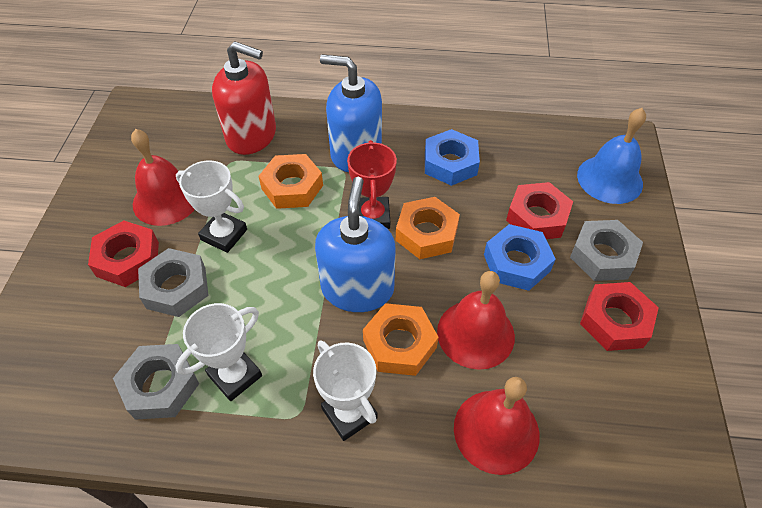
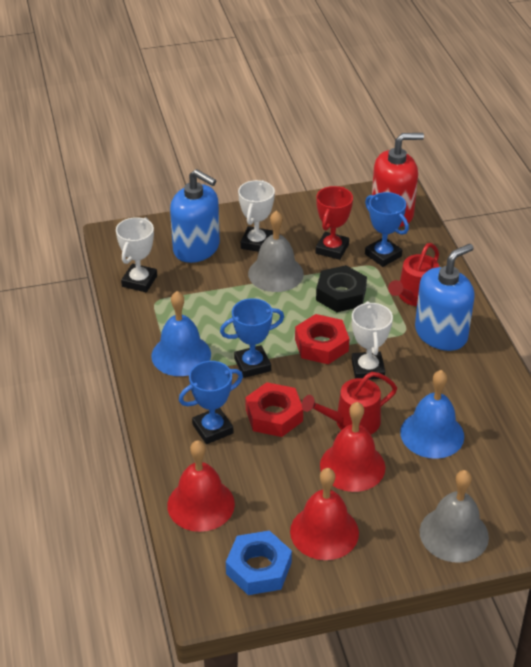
black nut: none = 0 -> [316,265,367,312] = 1
blue bell: [577,108,646,204] = 1 -> [151,291,211,376] [400,370,464,459] = 2
blue nut: [425,129,480,186] [484,224,556,291] = 2 -> [226,530,292,595] = 1
blue trophy: none = 0 -> [179,361,243,444] [220,298,284,378] [365,192,409,267] = 3
grey bell: none = 0 -> [248,210,304,292] [420,470,489,563] = 2
grey nut: [113,344,199,420] [138,248,209,317] [570,220,643,281] = 3 -> none = 0
orange nut: [259,154,323,209] [363,303,439,376] [396,197,460,259] = 3 -> none = 0
red nut: [88,221,159,287] [506,182,573,239] [580,282,659,351] = 3 -> [245,382,303,437] [295,314,349,364] = 2
red watering can: none = 0 -> [302,372,397,434] [388,243,439,306] = 2

